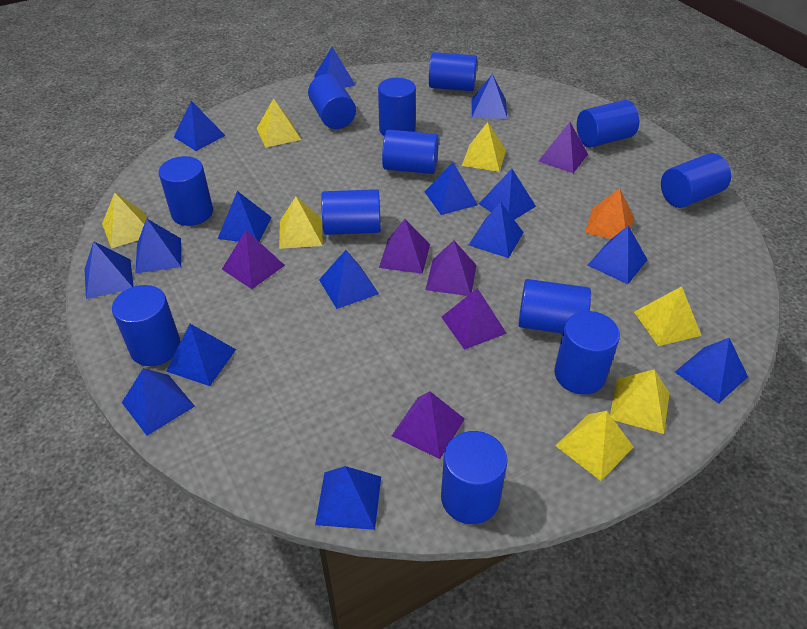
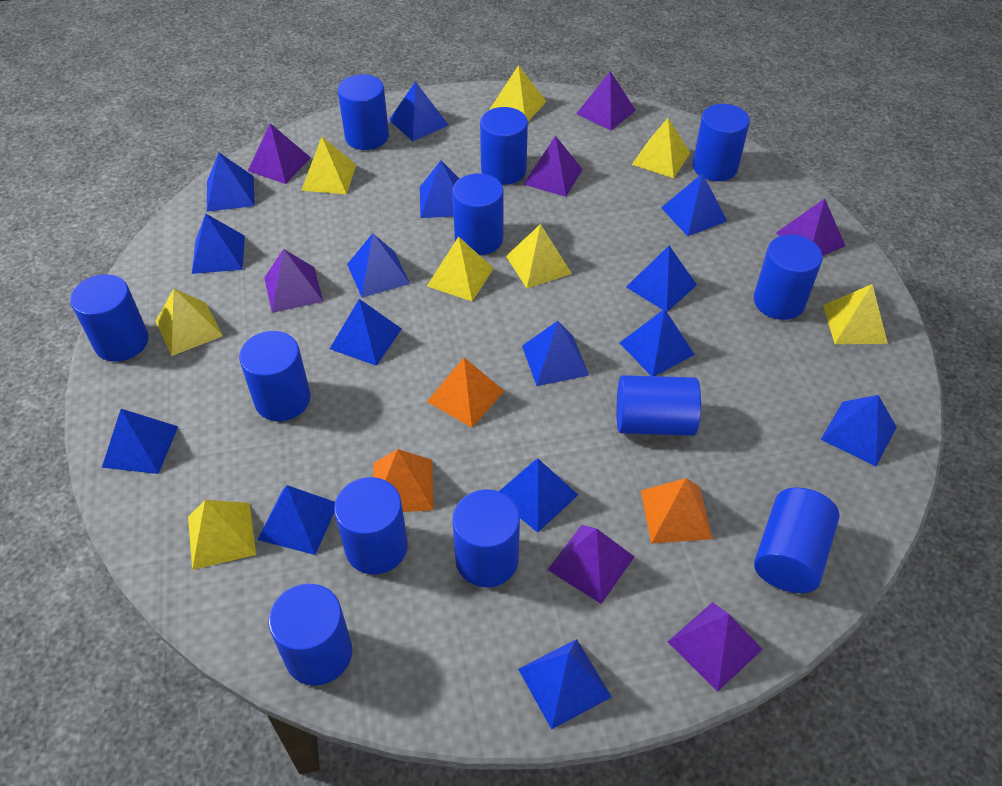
orange pyramid: [585,188,634,239] = 1 -> [373,449,434,512] [427,357,504,428] [641,478,713,544] = 3
purple pyramid: [222,230,285,289] [379,219,430,274] [392,391,465,459] [426,240,477,296] [441,288,507,350] [538,122,588,173] = 6 -> [248,123,311,184] [264,249,323,313] [523,136,583,197] [548,525,634,604] [576,71,636,131] [668,602,763,692] [776,198,845,256] = 7
yellow pyramid: [102,193,147,248] [257,98,301,148] [279,197,323,249] [462,122,506,172] [555,411,633,481] [610,369,670,434] [634,286,702,346] = 7 -> [156,289,223,356] [188,500,256,570] [301,137,356,194] [427,236,494,301] [489,65,547,121] [506,224,572,288] [632,118,690,178] [823,284,888,344] = 8

